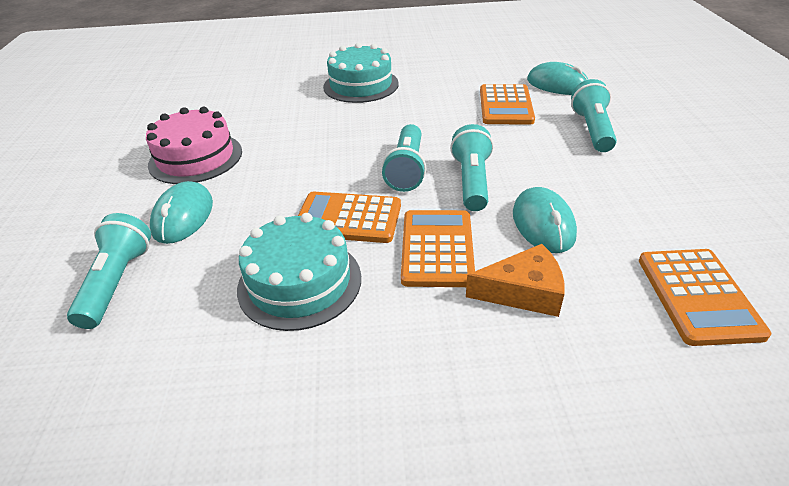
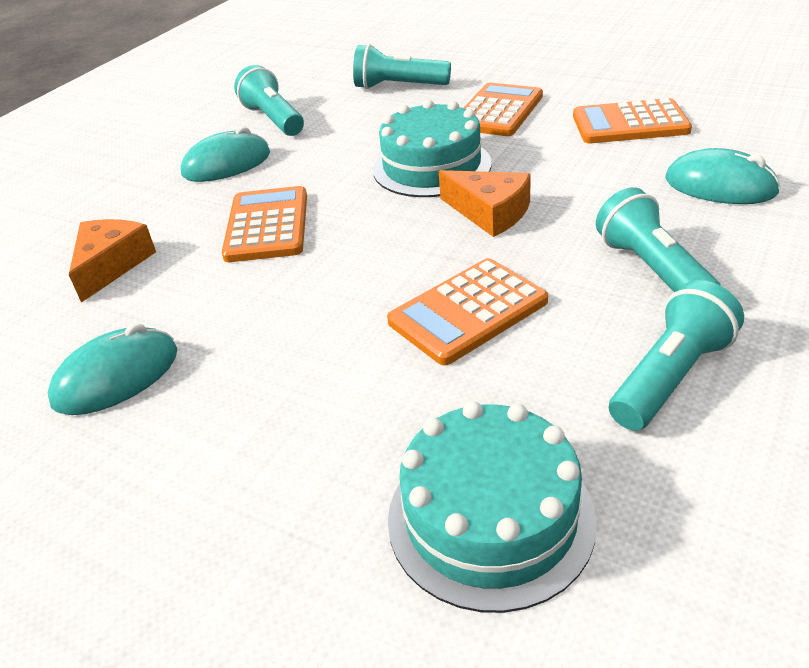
orange cheese: [466,244,565,317] = 1 -> [69,219,156,303] [439,170,531,237] = 2
pink cake: [146,107,242,184] = 1 -> none = 0

